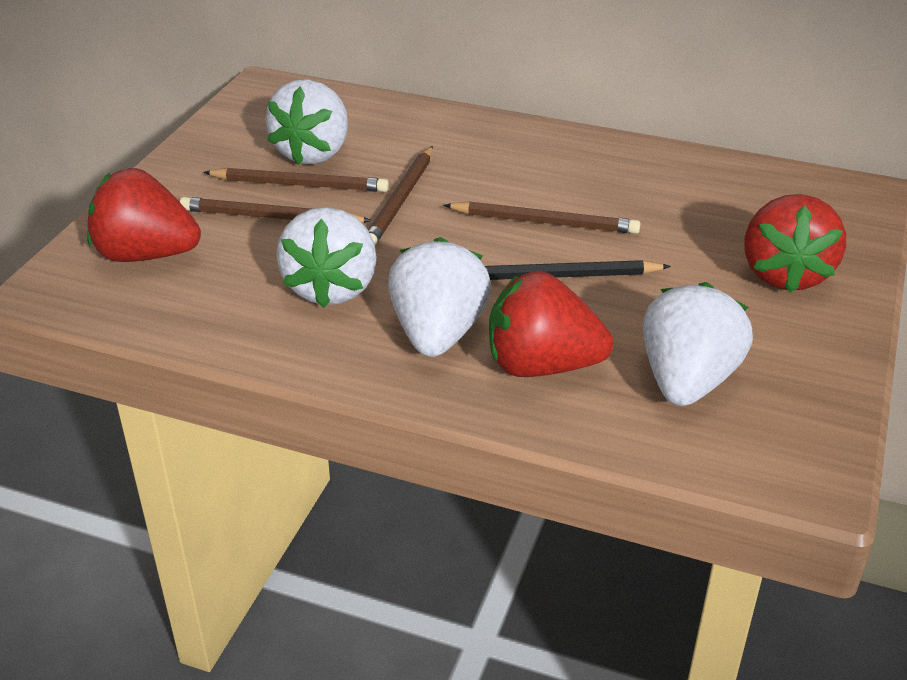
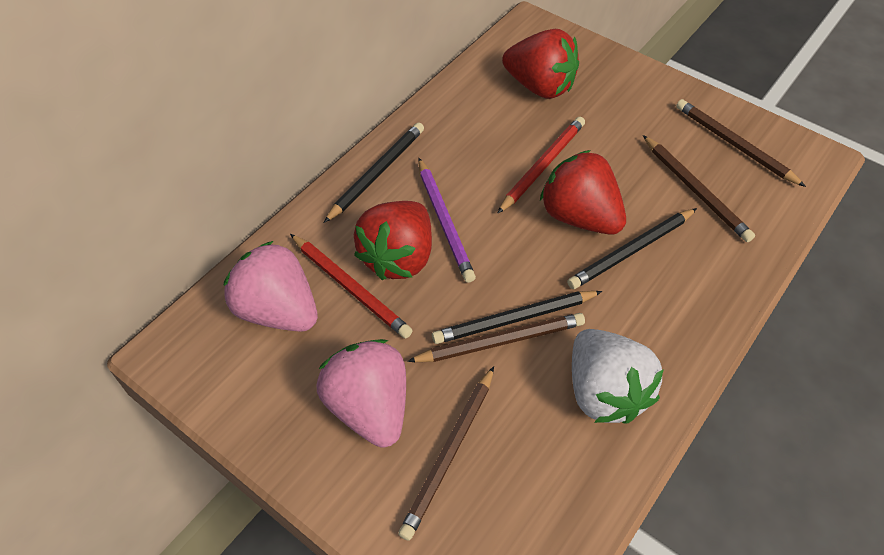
black pencil: [485,260,671,280] = 1 -> [324,122,424,223] [432,291,602,344] [567,208,697,289] = 3
pink strawberry: none = 0 -> [224,241,318,332] [317,339,406,448] = 2
purple pencil: none = 0 -> [418,158,476,283] = 1
red pencil: none = 0 -> [290,234,413,339] [497,117,585,214] = 2
white strawberry: [265,79,348,165] [276,207,377,308] [388,237,492,357] [643,282,753,406] = 4 -> [572,329,664,424] = 1

